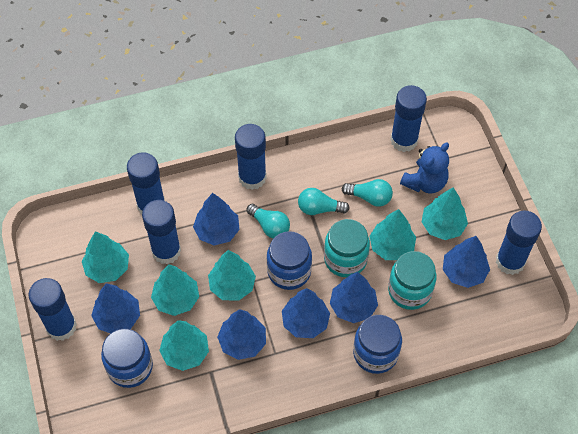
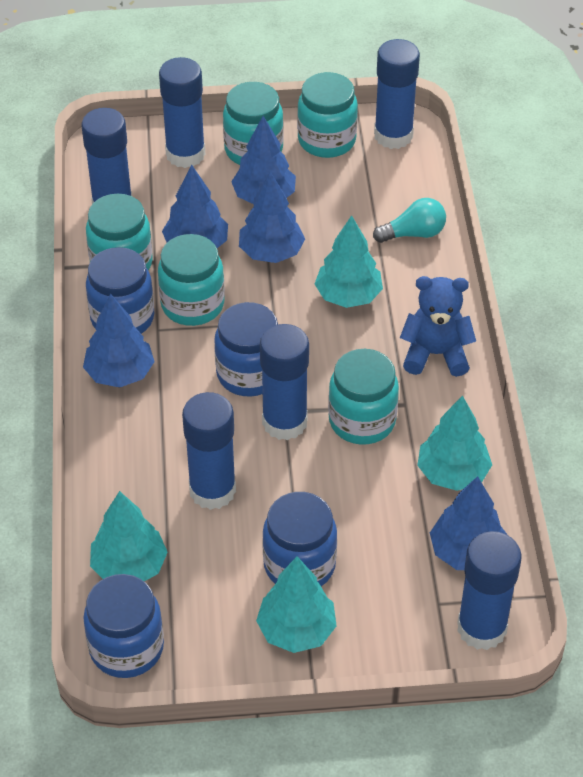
blue jar: [101,329,153,388] [267,231,312,290] [353,315,402,374] = 3 -> [83,574,164,678] [86,247,154,334] [214,302,278,397] [262,492,337,586] = 4
blue tree: [91,283,140,333] [193,193,240,246] [217,309,266,360] [282,288,330,338] [330,272,378,323] [443,236,490,288] = 6 -> [83,294,155,387] [162,164,228,248] [231,116,296,204] [239,171,305,263] [430,476,507,570] = 5
turquoise jar: [324,219,370,277] [388,251,437,310] = 2 -> [86,194,153,270] [158,234,225,326] [223,82,284,165] [297,72,358,158] [328,349,399,445] = 5
turquoise light bulb: [246,204,290,239] [298,188,350,215] [341,179,393,207] = 3 -> [373,198,446,243] = 1
turquoise tree: [82,231,129,283] [151,264,199,316] [159,320,209,371] [208,250,256,301] [369,209,416,260] [422,187,468,240] = 6 -> [90,491,168,581] [256,556,337,653] [315,215,383,308] [417,395,492,491] = 4

